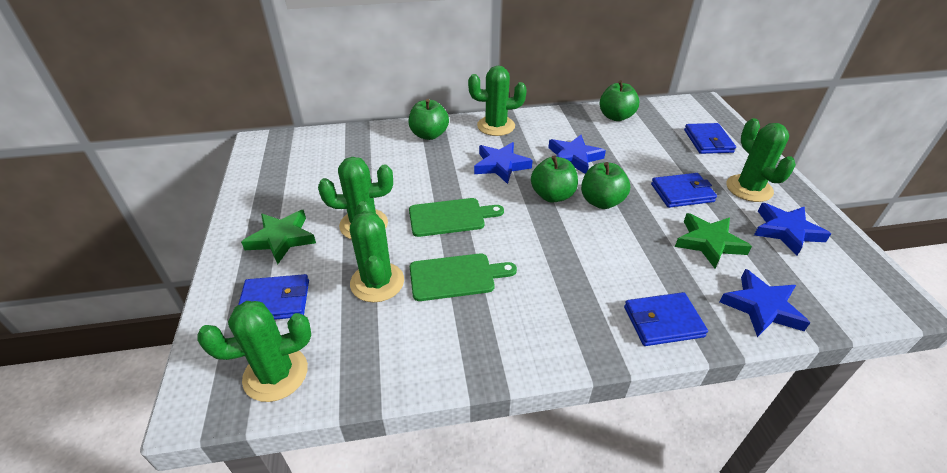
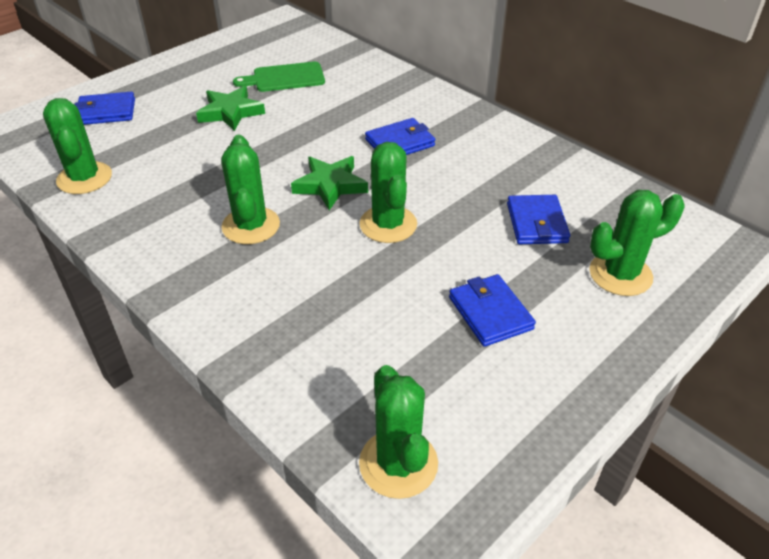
blue star: [474,142,533,184] [548,135,606,174] [720,269,810,337] [754,203,831,256] = 4 -> none = 0
green apple: [409,99,449,140] [531,155,578,203] [581,162,630,209] [599,80,639,121] = 4 -> none = 0
green cutting board: [409,198,504,237] [410,253,517,301] = 2 -> [233,62,325,92] = 1

